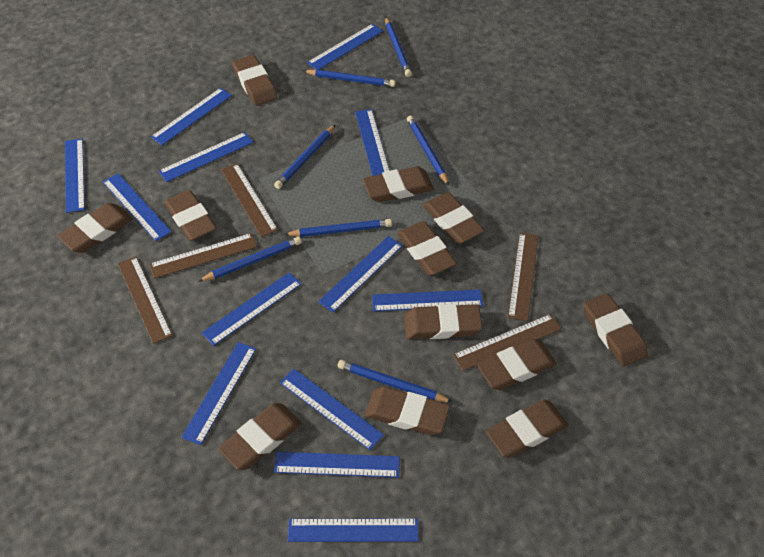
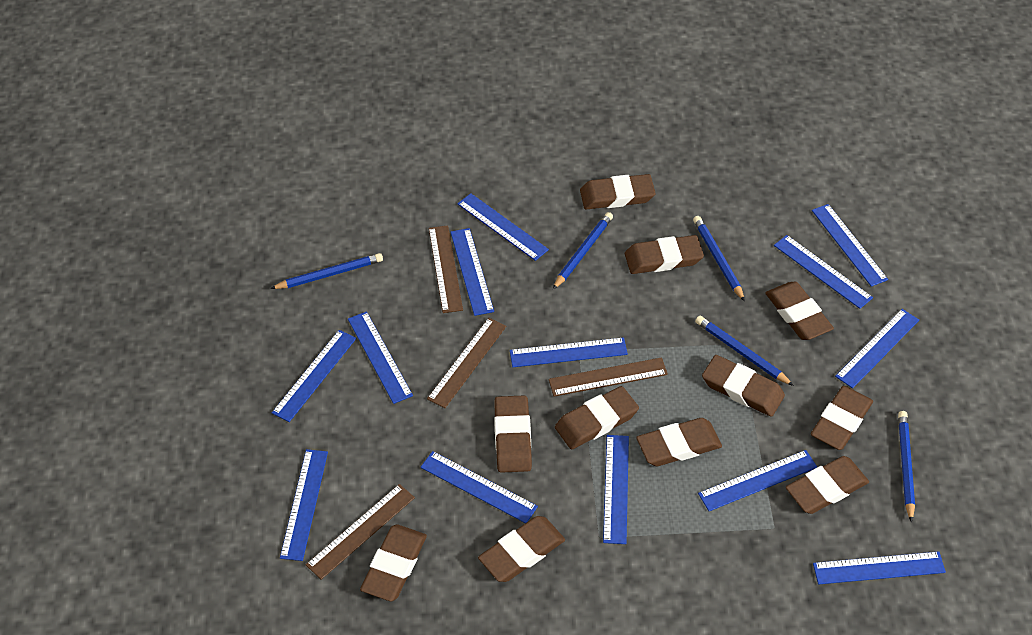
blue pencil: [198,237,302,282] [274,124,336,189] [284,219,392,237] [304,69,396,87] [338,360,453,402] [385,17,412,77] [407,116,449,186] = 7 -> [270,253,383,289] [553,212,613,289] [693,216,745,302] [695,316,794,386] [898,411,915,523] = 5
brown eraser: [57,203,133,253] [164,190,217,241] [218,403,302,470] [232,55,278,106] [363,166,434,202] [365,387,450,435] [397,221,457,275] [404,304,482,339] [423,192,485,244] [477,339,557,390] [486,400,568,458] [583,293,648,367] = 12 -> [360,524,427,601] [478,516,565,582] [494,395,532,473] [555,386,639,449] [580,174,656,209] [625,235,704,274] [636,418,722,466] [702,355,785,417] [765,281,834,340] [786,456,869,514] [811,386,873,450] = 11
brown ruler: [118,257,173,344] [149,233,257,279] [221,163,278,237] [453,314,561,371] [508,233,538,321] = 5 -> [306,484,415,580] [427,318,506,408] [429,225,463,313] [549,357,668,396] = 4

